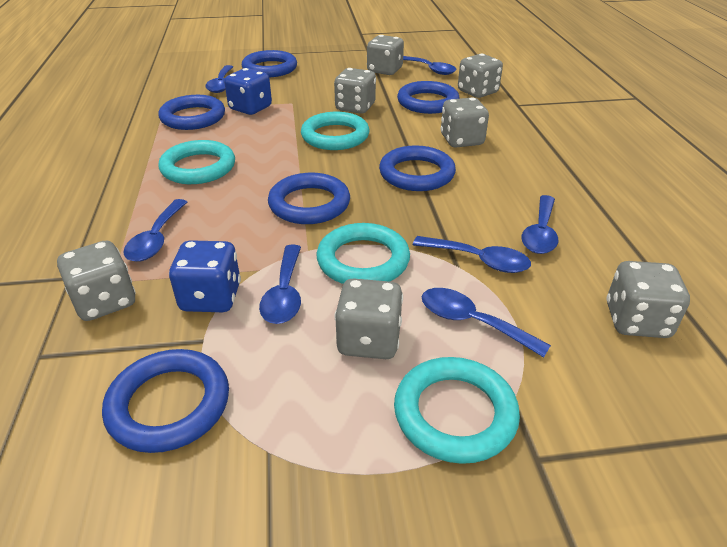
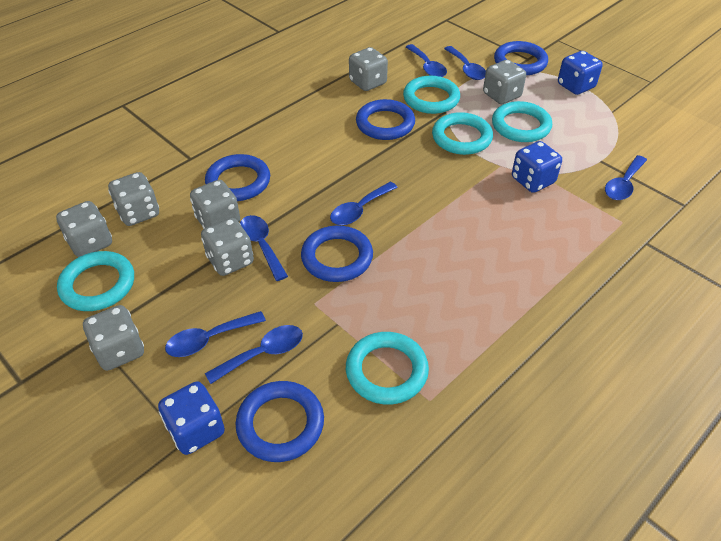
blue dice: [169,240,241,312] [224,68,272,115] = 2 -> [158,381,225,455] [512,141,562,193] [558,51,603,95] = 3
blue ring: [102,349,229,453] [158,95,225,130] [242,50,297,77] [268,173,350,224] [379,145,456,191] [397,81,459,114] = 6 -> [205,154,270,201] [235,381,324,462] [301,225,373,282] [356,99,415,140] [494,41,548,75] = 5
turquoise ring: [158,140,235,184] [301,112,369,150] [317,223,410,284] [394,357,520,464] = 4 -> [57,251,134,311] [346,332,429,405] [403,76,460,114] [432,112,493,155] [492,101,552,142] = 5

